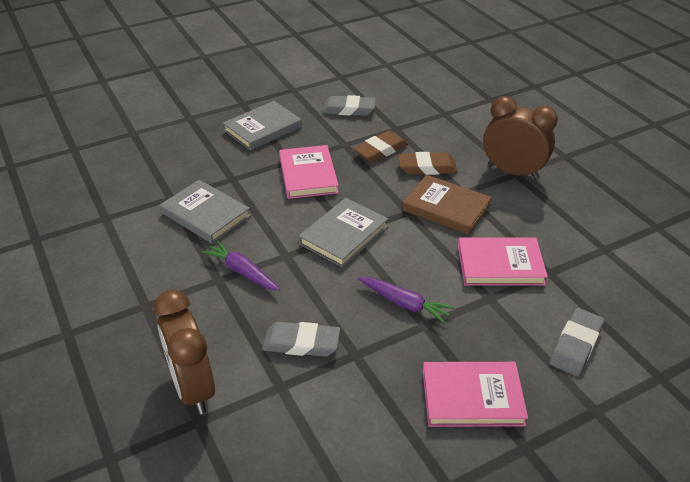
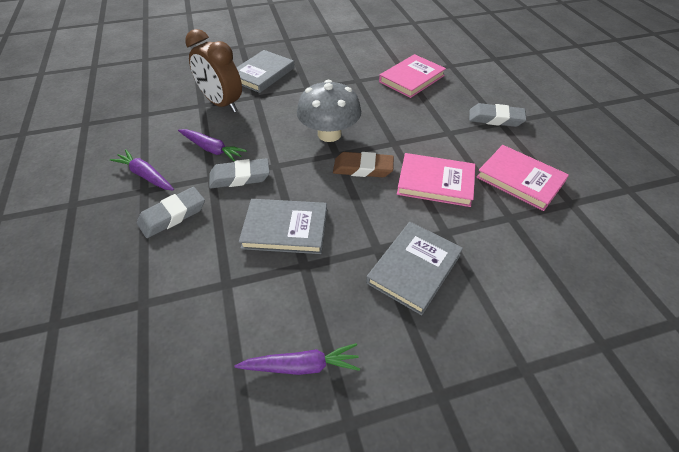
brown book: [402,175,492,235] = 1 -> none = 0
brown clock: [153,290,215,414] [483,96,558,179] = 2 -> [185,29,242,112] = 1
brown eraser: [353,131,408,162] [398,152,458,175] = 2 -> [333,152,394,177] = 1
grey mushroom: none = 0 -> [297,80,361,142] = 1
purple carrot: [202,240,280,291] [357,277,454,323] = 2 -> [110,150,174,191] [178,129,247,162] [234,343,360,375] = 3

